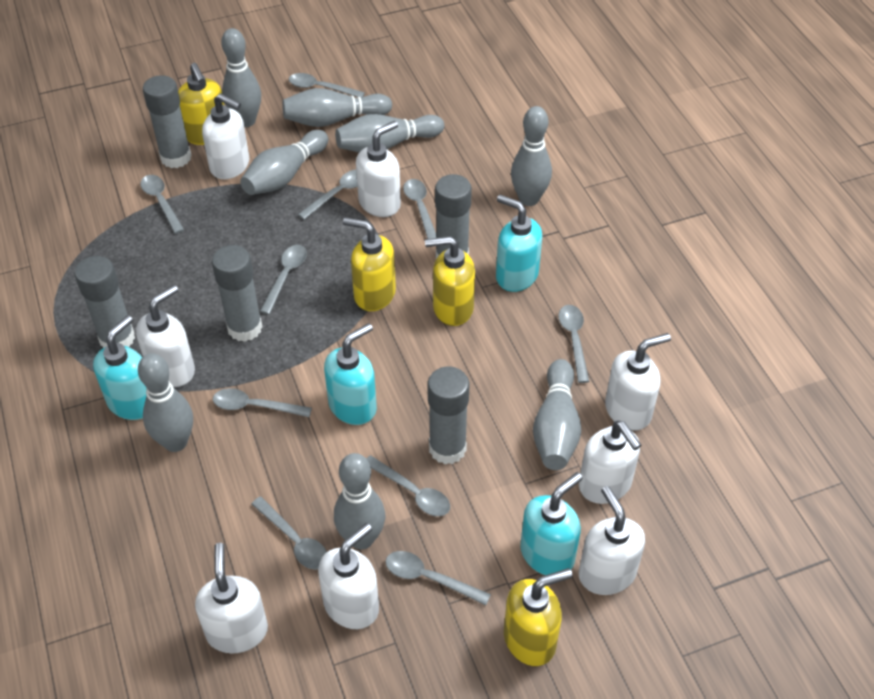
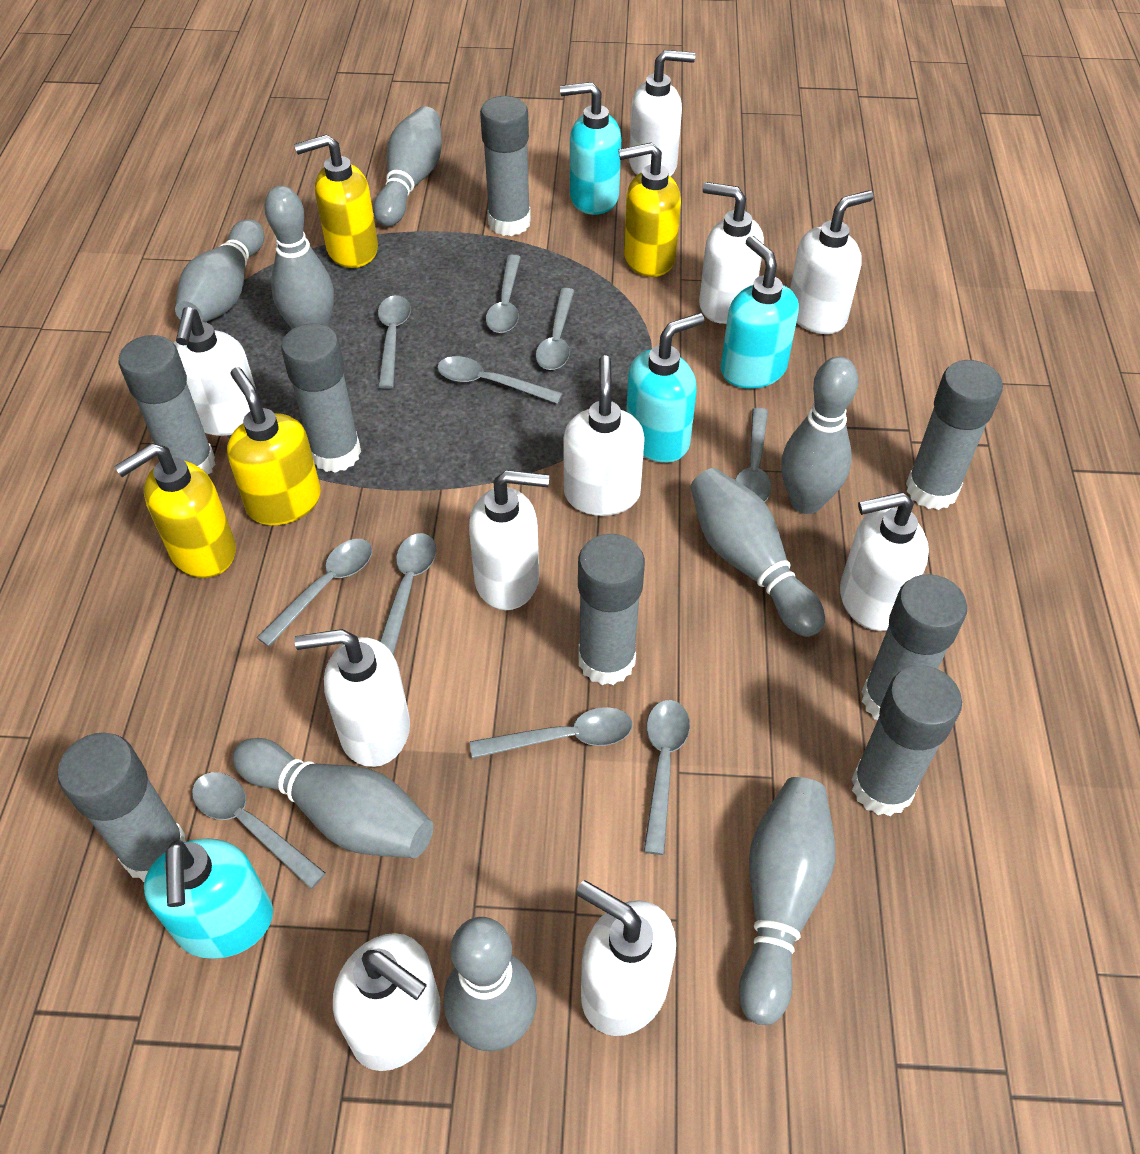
grey glue stick: [75,256,135,348] [143,75,192,168] [212,245,262,342] [428,367,469,464] [435,174,472,259] = 5 -> [57,732,186,882] [118,335,216,475] [281,323,361,473] [480,96,531,236] [578,534,645,685] [851,665,962,816] [861,574,967,720] [906,360,1003,510] = 8
white soap dispenser: [136,285,195,387] [195,543,268,653] [202,93,249,179] [318,523,379,629] [356,121,401,217] [579,421,641,504] [579,486,645,595] [605,333,671,431] = 8 -> [173,307,256,436] [295,629,410,767] [333,933,441,1071] [469,470,549,610] [563,355,645,516] [576,880,676,1036] [629,50,695,177] [699,182,764,324] [790,190,874,334] [840,492,929,631] = 10

